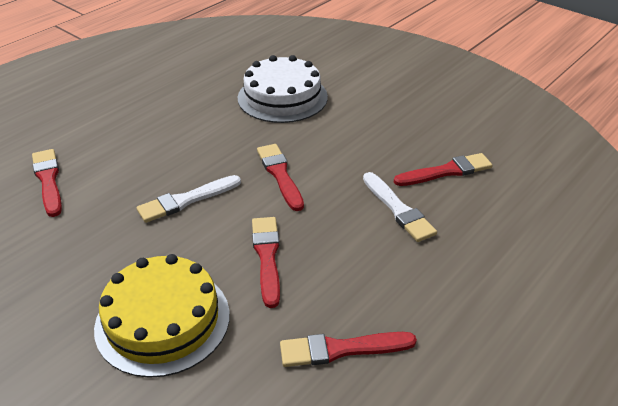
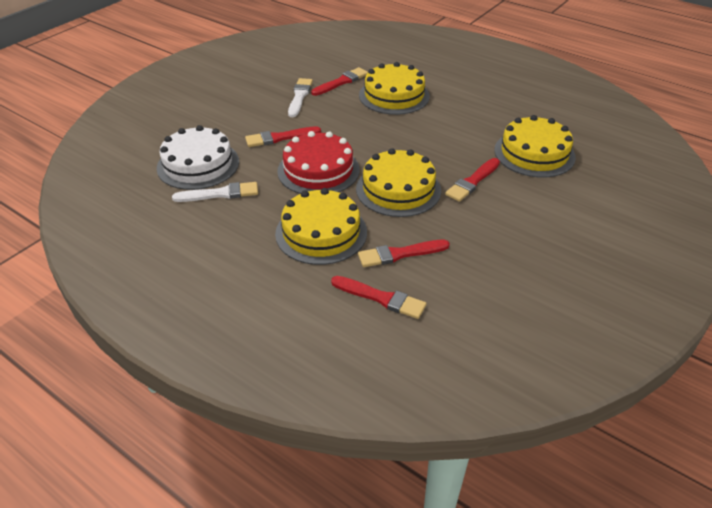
red cake: none = 0 -> [277,131,360,194] = 1
yellow cake: [94,254,230,378] = 1 -> [275,188,367,265] [356,148,441,217] [359,62,430,115] [494,115,576,177] = 4

